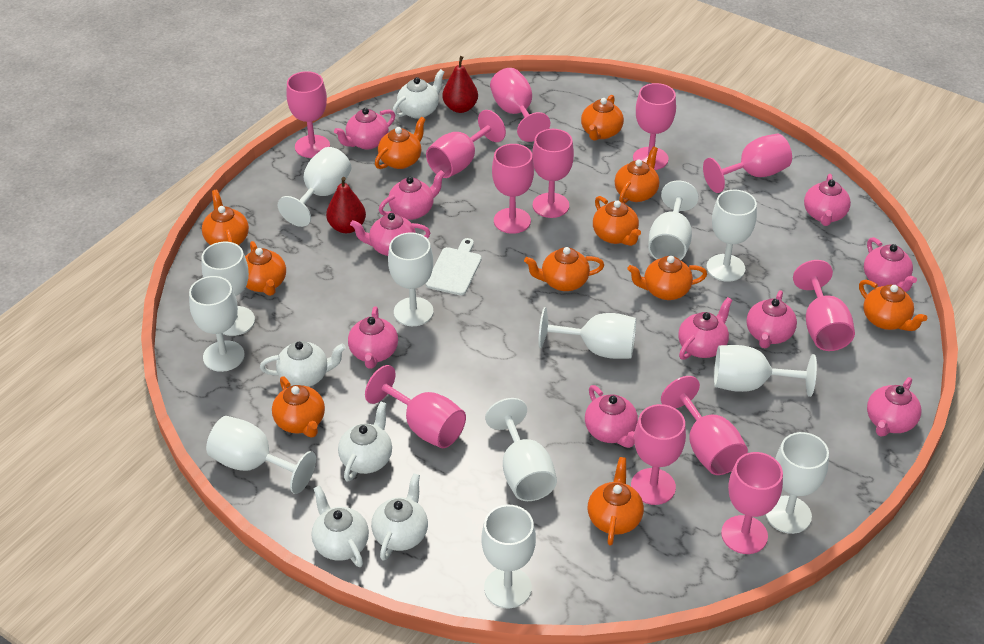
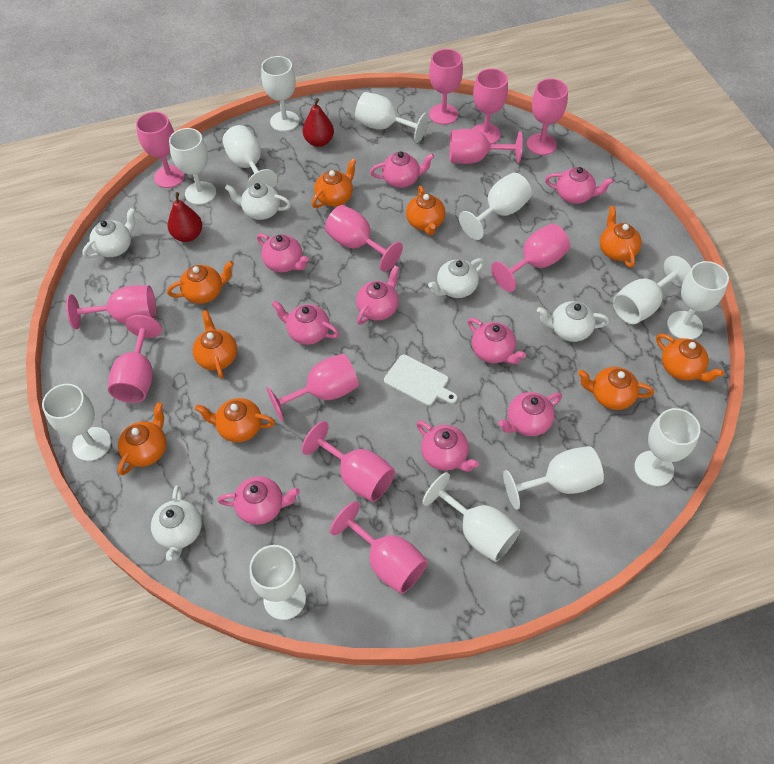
orange teapot: [202,190,249,245] [245,241,286,296] [272,376,325,437] [375,117,426,169] [524,247,604,291] [581,95,624,141] [588,457,644,545] [593,196,641,246] [615,147,659,203] [627,256,707,300] [859,280,927,331] = 11 -> [118,402,166,476] [167,261,234,304] [193,310,237,379] [195,398,275,442] [312,158,356,208] [406,186,445,235] [578,367,654,410] [600,206,642,268] [656,334,724,382] = 9
pink teapot: [334,108,395,150] [348,306,398,369] [350,213,430,256] [379,170,445,220] [585,385,638,448] [678,297,732,360] [746,290,797,348] [804,174,851,226] [864,237,917,292] [867,377,921,437] = 10 -> [218,476,300,525] [257,233,309,272] [272,300,339,345] [356,266,399,325] [370,151,434,188] [416,421,479,472] [468,318,526,364] [498,392,562,436] [545,167,614,204] = 9

